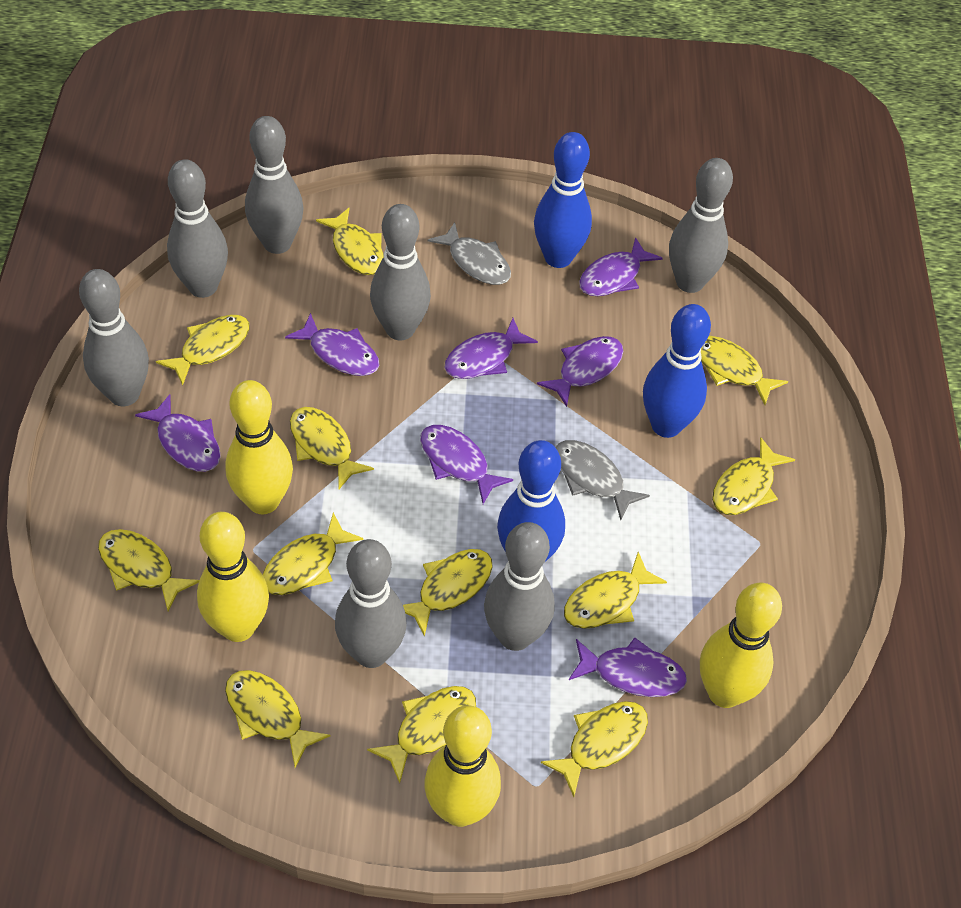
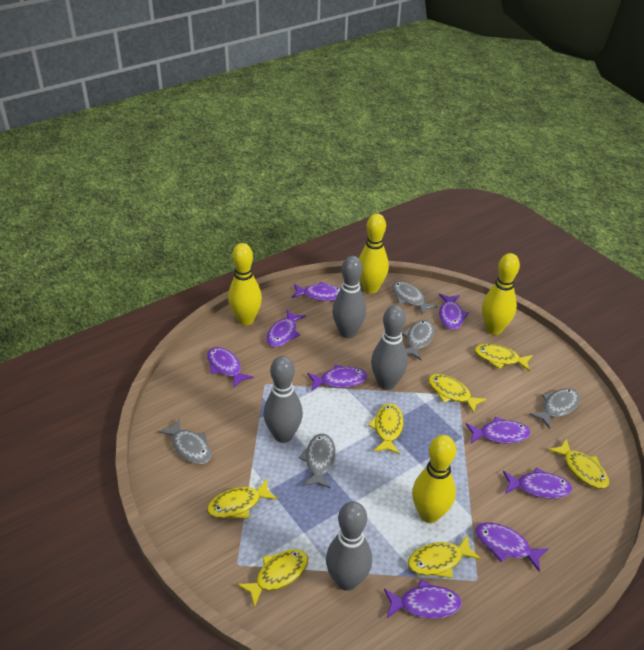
blue bowling pin: [497,440,565,562] [534,132,592,268] [643,304,711,438] = 3 -> none = 0
grey bowling pin: [79,269,149,406] [167,159,228,298] [245,116,303,254] [335,539,407,668] [370,204,431,340] [484,522,555,651] [669,158,733,293] = 7 -> [263,356,303,443] [326,501,372,591] [332,256,366,338] [371,305,408,390] = 4
grey fish: [428,222,511,285] [555,440,650,520] = 2 -> [158,419,211,464] [299,434,336,488] [392,281,438,315] [402,320,434,360] [529,388,580,429] = 5
purple fish: [135,394,221,472] [285,313,379,376] [420,425,513,504] [444,318,538,379] [537,336,623,407] [569,637,687,697] [579,237,663,296] = 7 -> [207,347,254,388] [266,310,306,347] [292,282,341,301] [307,365,367,391] [384,579,462,619] [439,294,469,330] [466,417,531,444] [475,523,549,572] [503,467,572,499] = 9
yellow fish: [98,529,199,612] [156,315,250,385] [225,670,330,768] [263,513,363,595] [290,407,374,489] [316,208,384,275] [367,686,476,783] [403,549,493,636] [541,701,648,797] [564,552,667,629] [701,336,788,405] [712,437,795,515] = 12 -> [207,478,278,519] [237,549,308,608] [368,403,404,455] [408,535,481,578] [428,374,487,414] [474,344,533,372] [548,438,609,489] = 7

